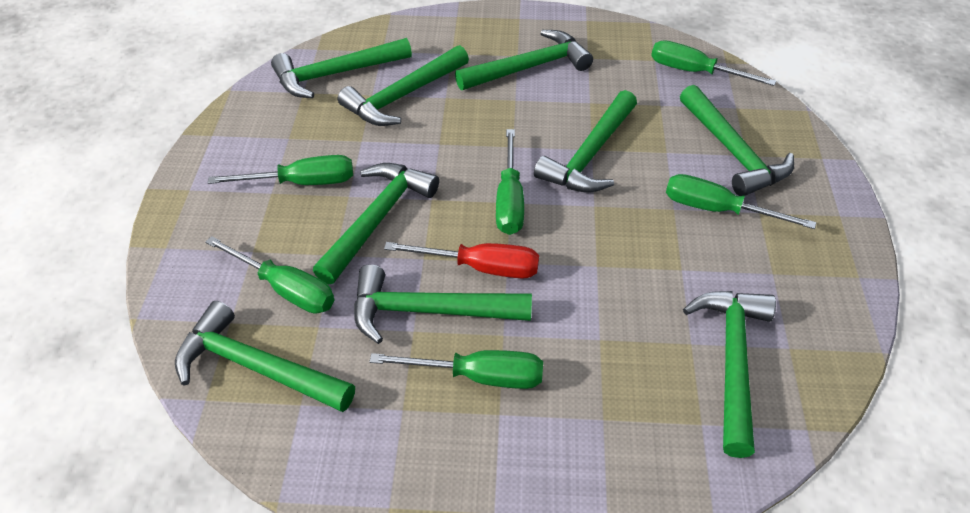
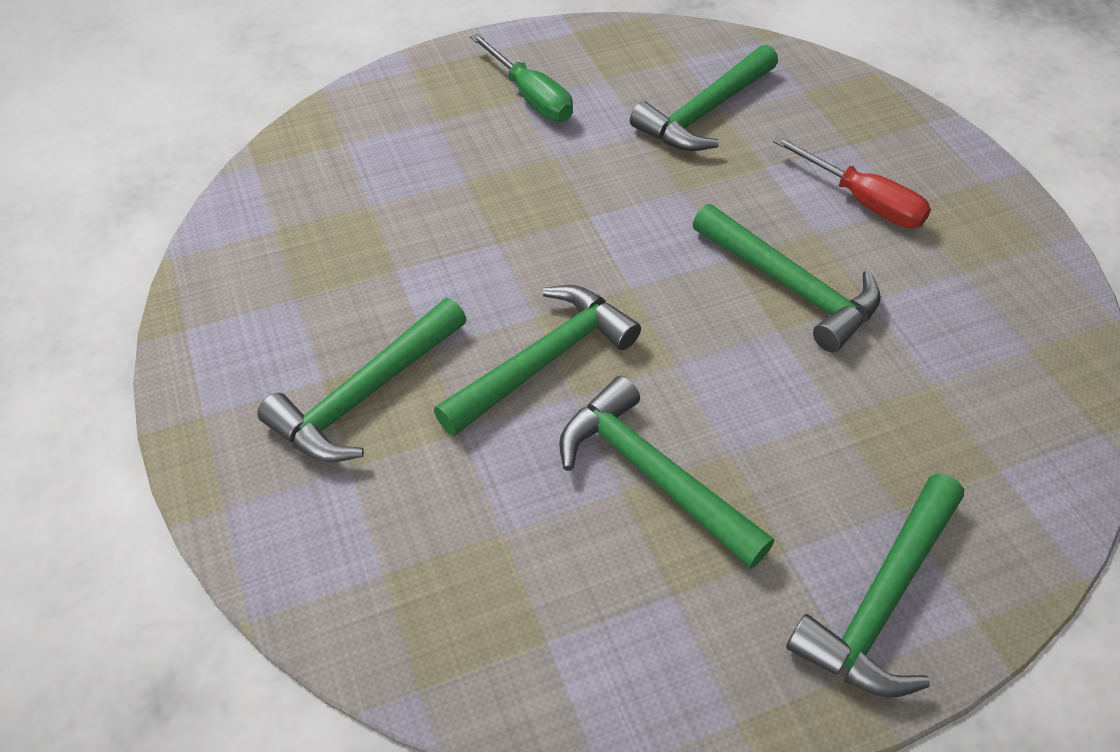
green hammer: [175,301,355,412] [271,38,412,98] [313,163,439,284] [338,45,469,126] [354,264,532,344] [455,30,593,90] [534,90,637,193] [680,85,794,196] [683,291,776,458] = 9 -> [257,298,467,462] [434,285,641,436] [559,376,774,569] [630,44,778,151] [693,204,881,352] [786,473,964,698] = 6
green screwdriver: [205,236,334,314] [208,155,353,185] [369,350,543,389] [496,129,524,235] [651,40,776,86] [666,174,816,229] = 6 -> [470,33,573,122] = 1

